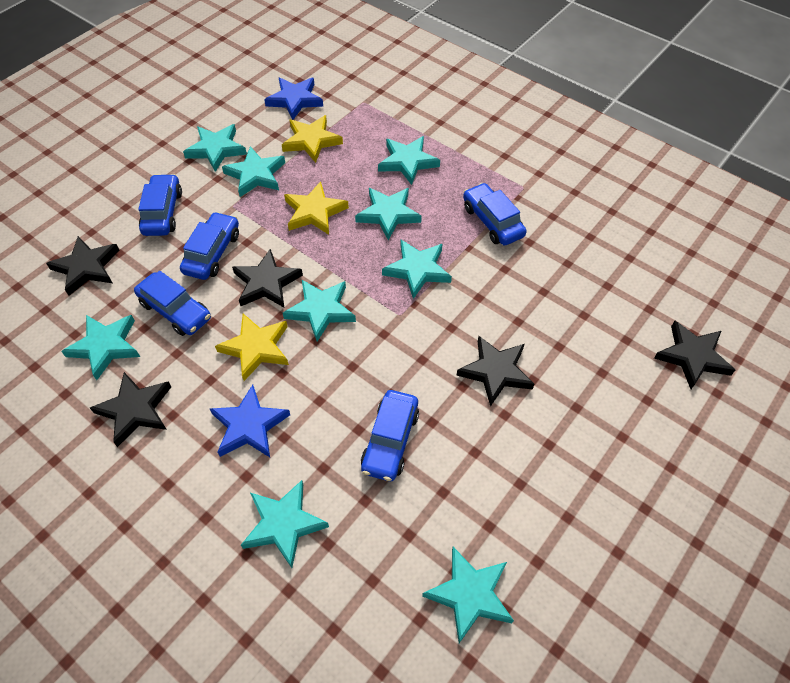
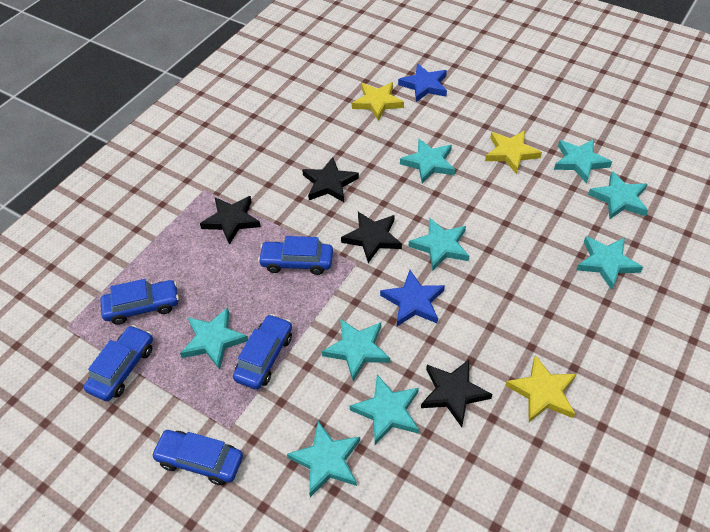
black star: [46,236,120,296] [90,372,171,447] [232,249,303,308] [456,336,534,407] [654,321,735,389] = 5 -> [200,196,261,245] [302,157,359,202] [341,212,402,263] [421,360,492,427] = 4

